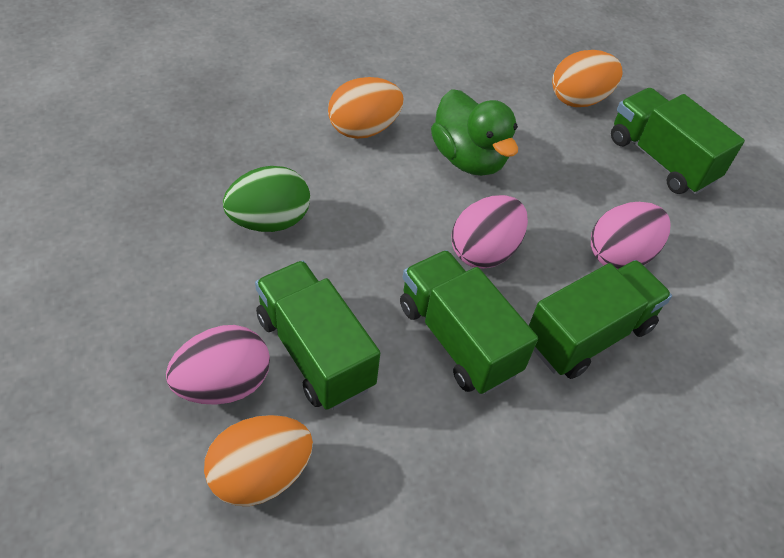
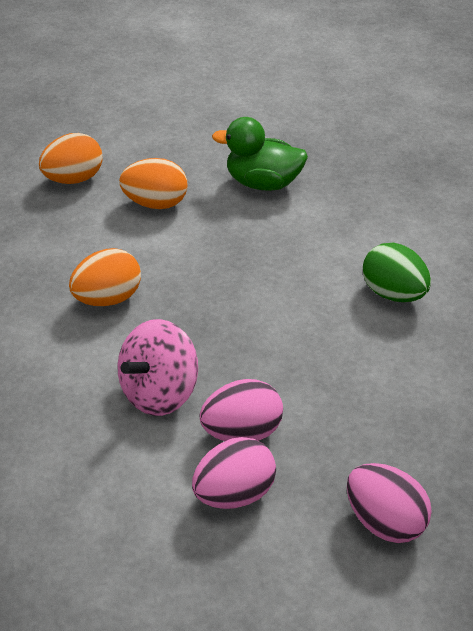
green truck: [255,261,380,410] [400,250,538,394] [529,260,672,379] [611,88,745,195] = 4 -> none = 0
pink spinning top: none = 0 -> [118,319,198,416] = 1

